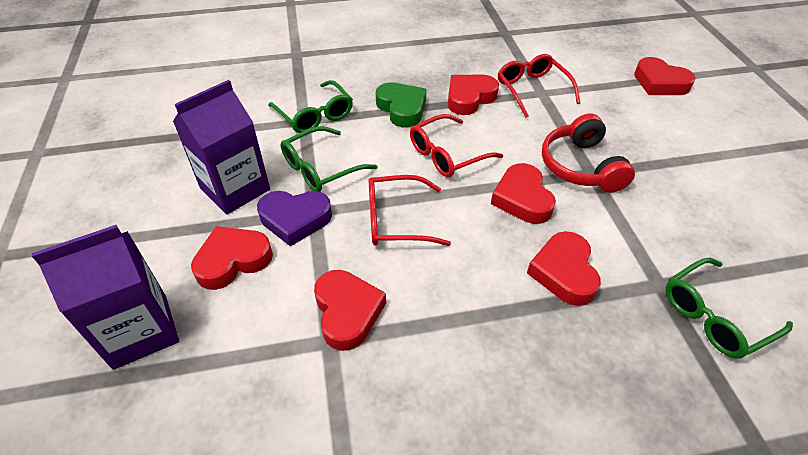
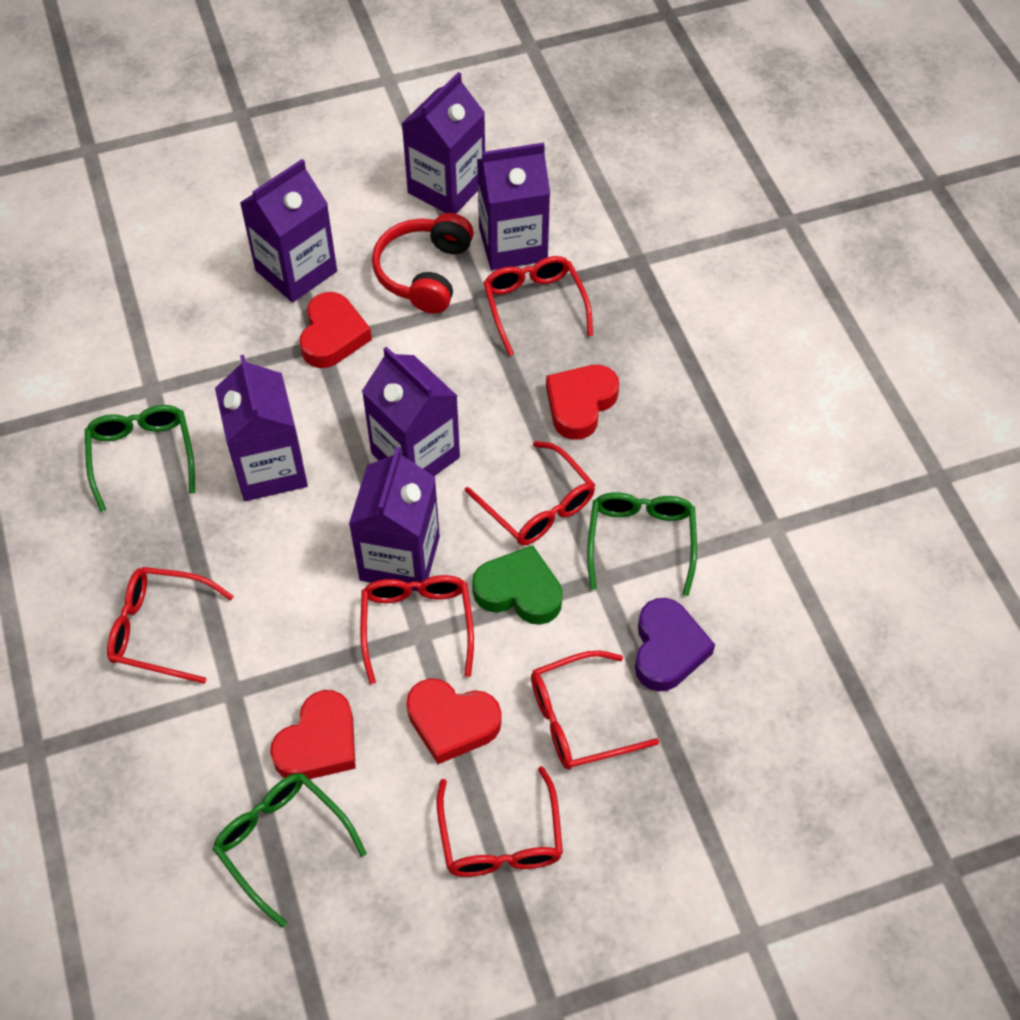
purple carton: [32,225,179,370] [173,80,270,215] = 2 -> [215,355,308,501] [240,159,337,302] [349,447,440,591] [362,346,460,476] [402,72,485,214] [477,143,550,270] = 6
red glasses: [368,175,451,246] [410,114,503,177] [498,54,580,118] = 3 -> [107,567,234,684] [360,575,474,684] [437,766,563,877] [465,441,595,546] [483,256,593,356] [531,650,659,770] = 6
red heart: [191,226,273,290] [314,270,386,351] [448,75,499,115] [491,163,556,224] [527,231,601,306] [634,57,696,95] = 6 -> [270,690,356,779] [300,292,372,368] [406,678,502,764] [546,365,619,440] = 4

